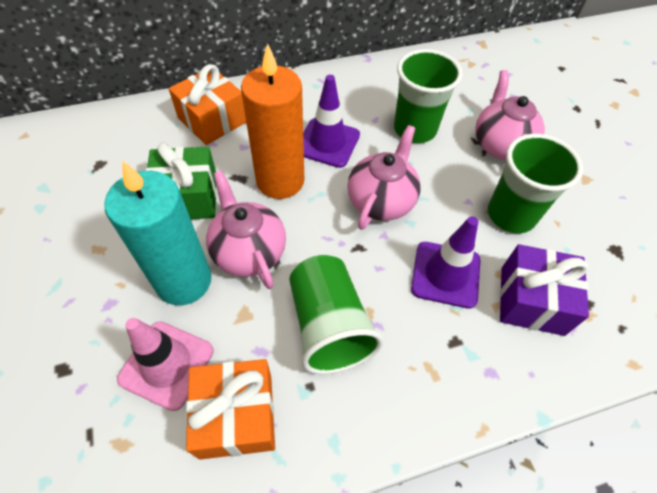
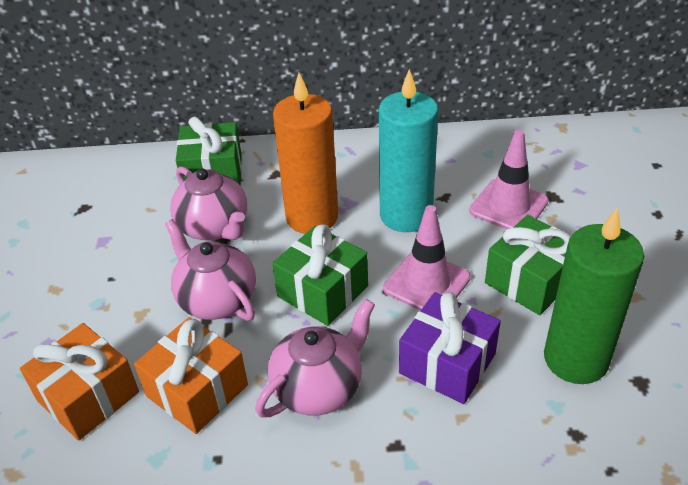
green candle: none = 0 -> [544,207,644,384] = 1
green cup: [289,255,383,374] [394,49,463,143] [488,134,583,233] = 3 -> none = 0
green gift: [146,142,217,219] = 1 -> [176,117,242,186] [272,224,368,326] [485,215,571,315] = 3
pink traffic cone: [117,318,214,411] = 1 -> [383,205,471,311] [469,130,549,229] = 2
purple traffic cone: [303,75,360,168] [411,217,480,309] = 2 -> none = 0

